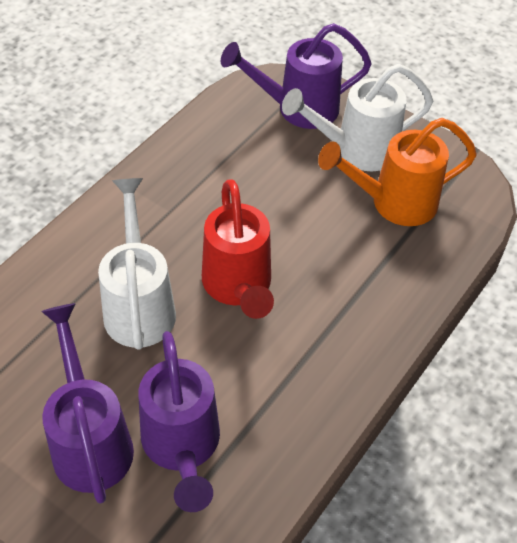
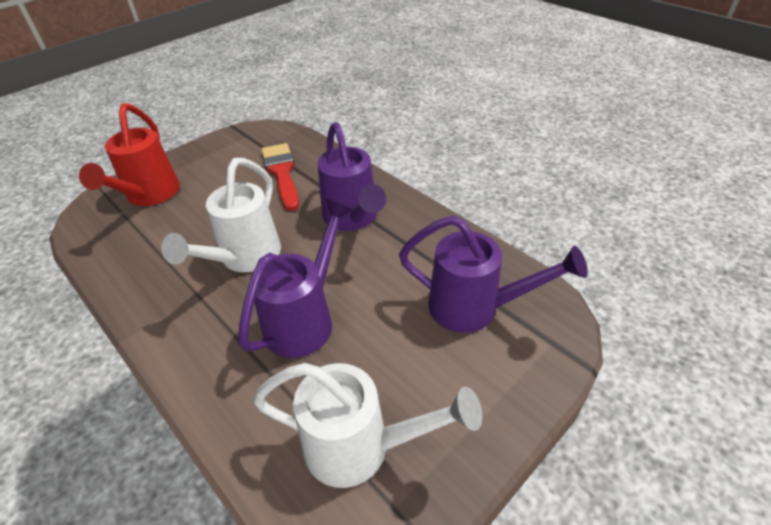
orange watering can: [318,118,477,226] = 1 -> none = 0
red brush: none = 0 -> [261,143,299,211] = 1

